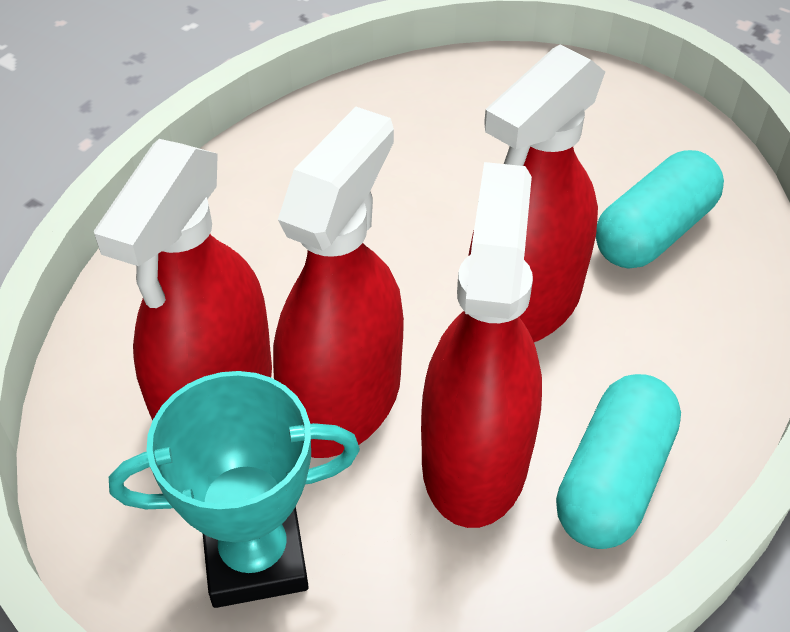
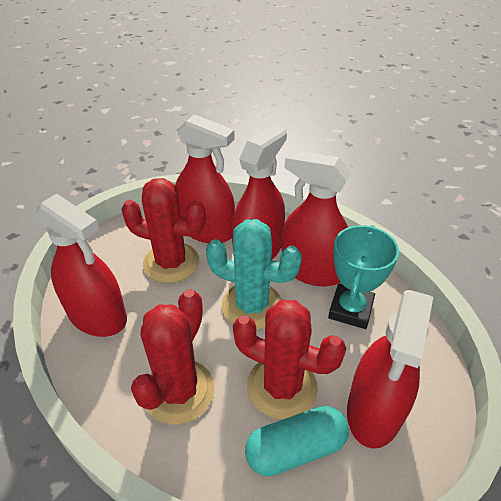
red cactus: none = 0 -> [122,178,206,283] [131,289,214,424] [233,300,346,419] = 3
red spray bottle: [94,139,272,421] [273,107,404,458] [421,162,542,528] [469,45,605,342] = 4 -> [36,193,127,337] [175,114,235,243] [232,125,287,260] [281,150,351,286] [347,290,433,449] = 5
turquoise cactus: none = 0 -> [206,219,302,330] = 1
turquoise capsule: [556,374,681,549] [596,150,724,269] = 2 -> [245,406,349,476] = 1

